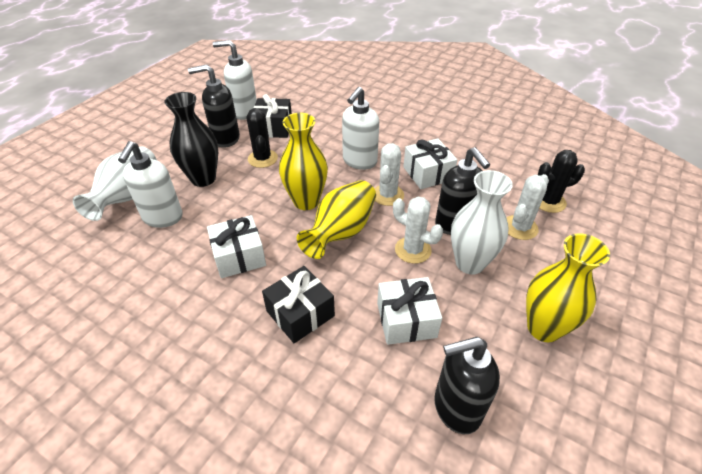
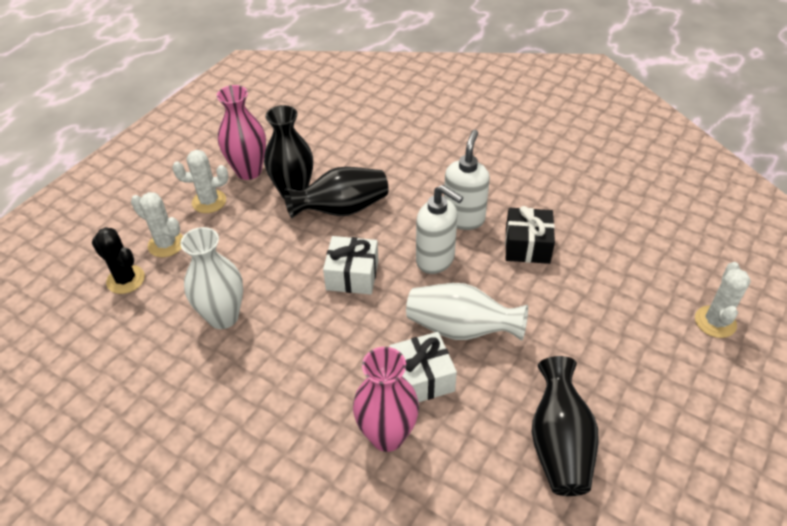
black cactus: [246,108,278,168] [538,150,585,213] = 2 -> [92,227,145,294] = 1
black gift: [254,94,292,138] [262,266,335,343] = 2 -> [505,206,555,264] = 1
black soap dispenser: [188,64,240,148] [434,337,500,434] [435,147,490,235] = 3 -> none = 0
black vase: [164,92,218,187] = 1 -> [264,105,313,200] [284,167,388,218] [531,356,598,496] = 3
pink vase: none = 0 -> [217,85,266,180] [353,347,419,452] = 2
white gift: [207,215,266,278] [377,277,442,345] [403,138,457,189] = 3 -> [323,236,378,295] [389,332,457,402] = 2
white soap dispenser: [118,141,183,228] [213,40,257,120] [342,87,379,170] = 3 -> [416,185,463,274] [444,130,490,230] = 2
yellow vase: [279,113,328,210] [297,180,376,259] [526,233,610,342] = 3 -> none = 0

